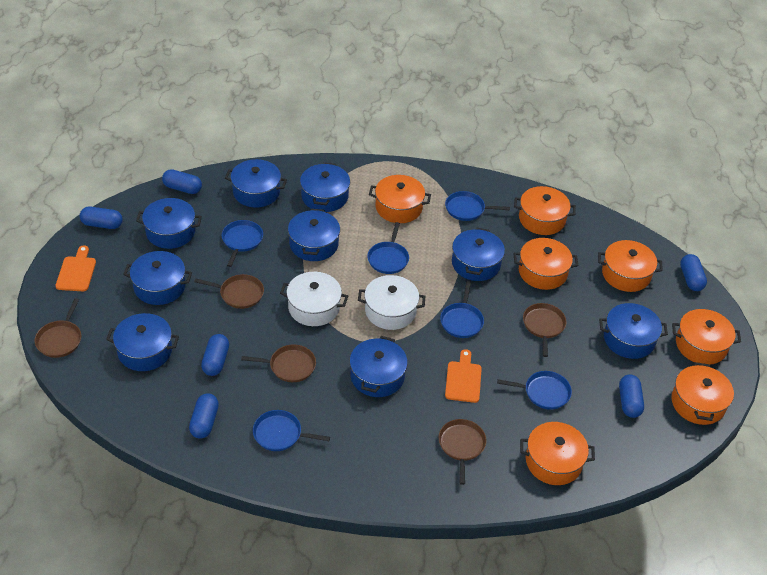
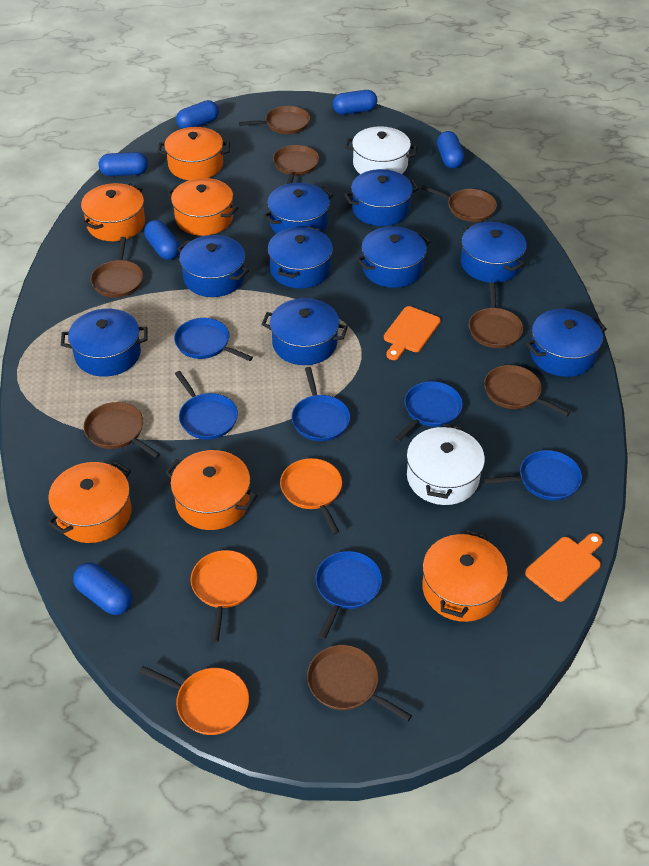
brown pan: [35,298,81,358] [194,274,264,309] [241,345,316,382] [439,419,487,485] [523,303,567,357] = 5 -> [84,402,160,458] [91,237,143,298] [239,106,310,134] [273,145,319,184] [307,645,412,722] [421,185,497,222] [469,283,523,348] [484,365,570,416] = 8
orange pan: none = 0 -> [139,666,249,735] [191,550,257,643] [280,458,342,535] = 3
orange pot: [369,175,431,223] [513,238,579,290] [514,186,576,235] [520,422,595,485] [598,240,663,292] [671,362,734,425] [672,309,741,365] = 7 -> [47,462,132,543] [81,183,145,241] [158,127,230,180] [165,450,257,530] [167,178,238,236] [422,530,508,622] = 6

